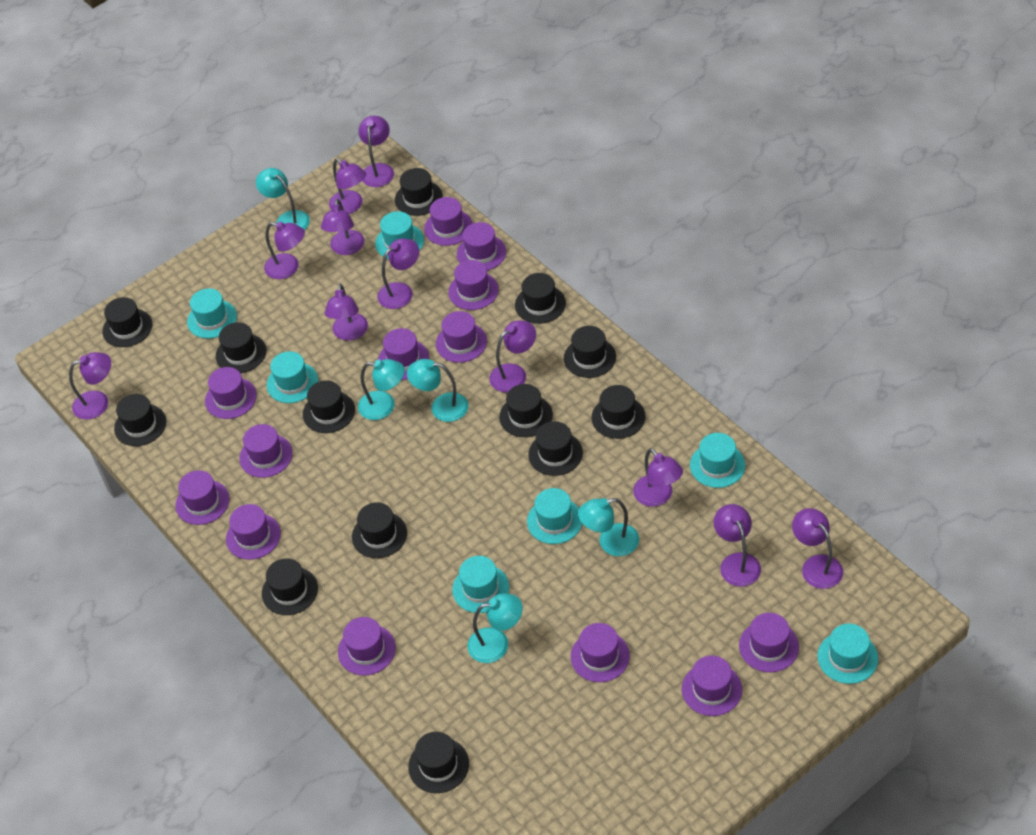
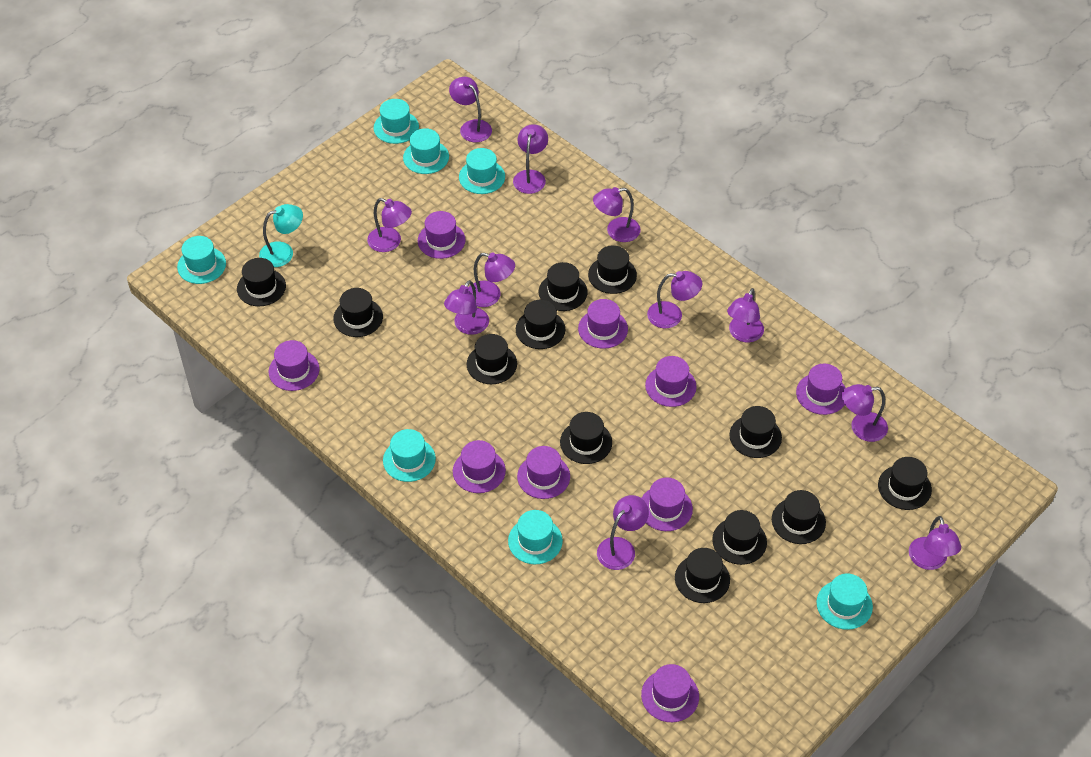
black hat: [102,297,152,347] [114,394,166,446] [216,322,266,373] [262,558,318,615] [303,380,355,433] [352,502,407,558] [395,168,443,216] [408,732,469,793] [499,384,553,437] [515,273,566,324] [528,421,583,476] [564,326,616,378] [591,385,645,439] = 13 -> [237,258,286,306] [333,288,383,337] [467,334,517,384] [516,300,565,349] [539,262,588,311] [560,412,612,464] [588,245,637,294] [675,548,730,603] [712,510,767,565] [730,406,782,458] [772,490,826,544] [878,457,932,510] = 12
purple hat: [175,470,230,525] [205,367,257,419] [226,504,281,560] [239,424,293,478] [338,617,396,676] [378,328,429,380] [424,197,473,246] [436,311,487,363] [448,260,499,310] [457,222,506,271] [571,623,630,682] [682,655,742,716] [739,613,799,672] = 13 -> [269,340,319,391] [418,211,466,259] [453,440,506,493] [517,446,570,499] [578,299,628,349] [641,664,699,722] [642,477,693,531] [645,356,696,407] [796,364,846,415] = 9
turquoise lamp: [256,168,310,230] [358,359,405,420] [407,359,468,422] [467,594,523,663] [578,498,639,556] = 5 -> [259,204,303,267] = 1

